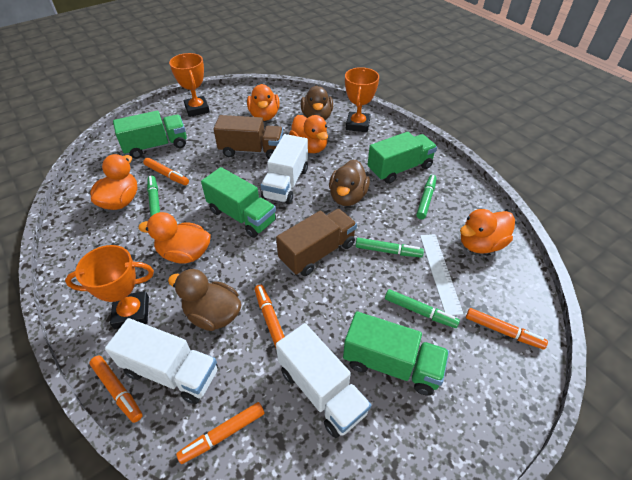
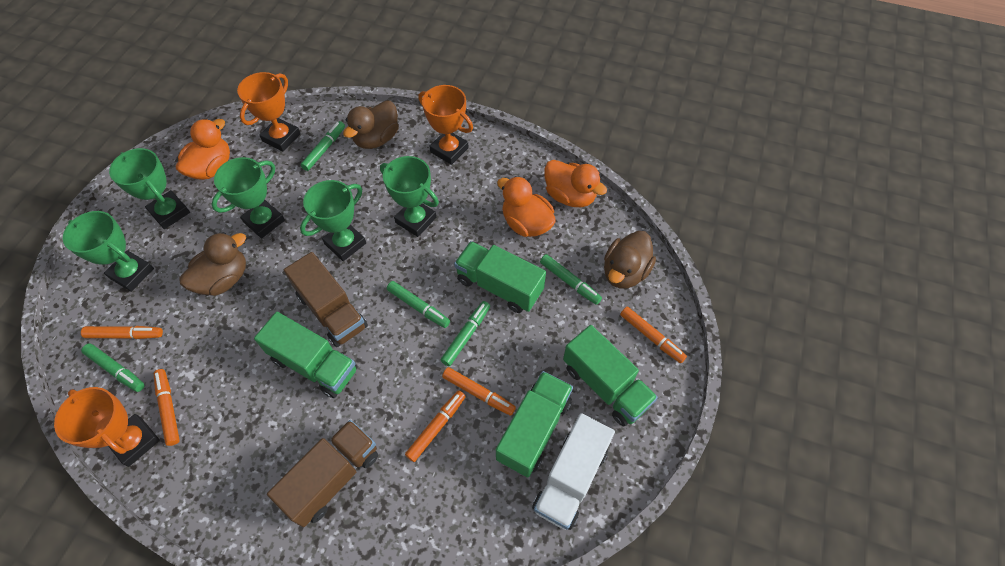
green marker: [147,175,160,217] [355,238,424,257] [385,289,460,328] [416,175,437,219] = 4 -> [81,343,145,392] [300,121,345,171] [387,281,450,328] [441,301,490,366] [540,254,602,305] = 5
green trophy: none = 0 -> [63,211,154,292] [109,148,190,229] [211,157,285,238] [300,180,366,261] [380,156,439,237] = 5
orange duck: [90,154,138,210] [138,212,211,264] [247,84,280,121] [289,115,328,153] [460,209,515,254] = 5 -> [176,119,230,180] [497,176,556,237] [544,160,607,207] = 3
white ruler: [420,234,463,315] = 1 -> none = 0
white truck: [105,318,218,404] [261,134,308,204] [276,323,371,438] = 3 -> [532,413,615,530] = 1

